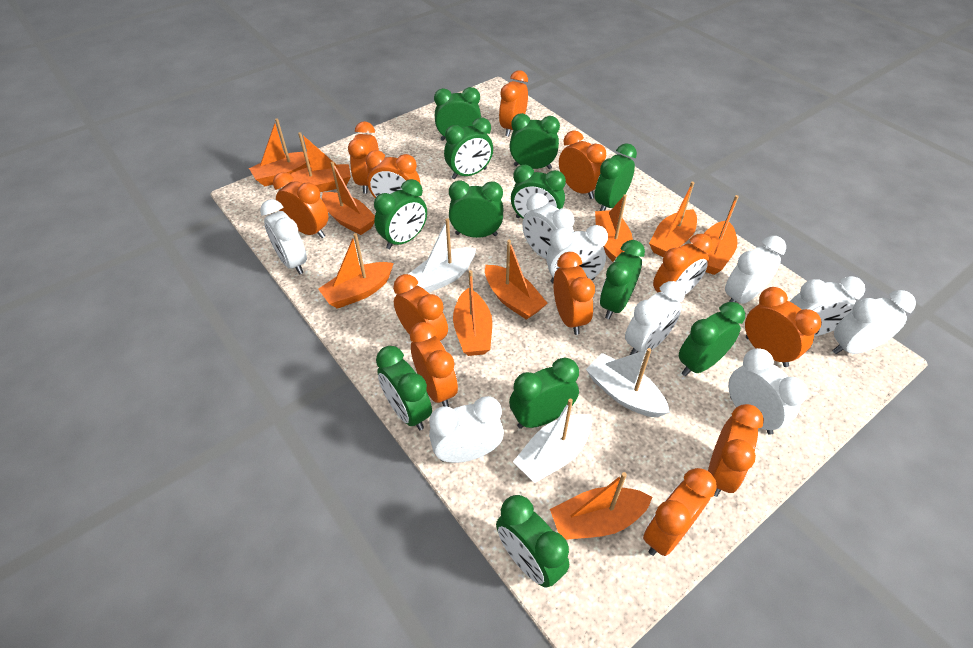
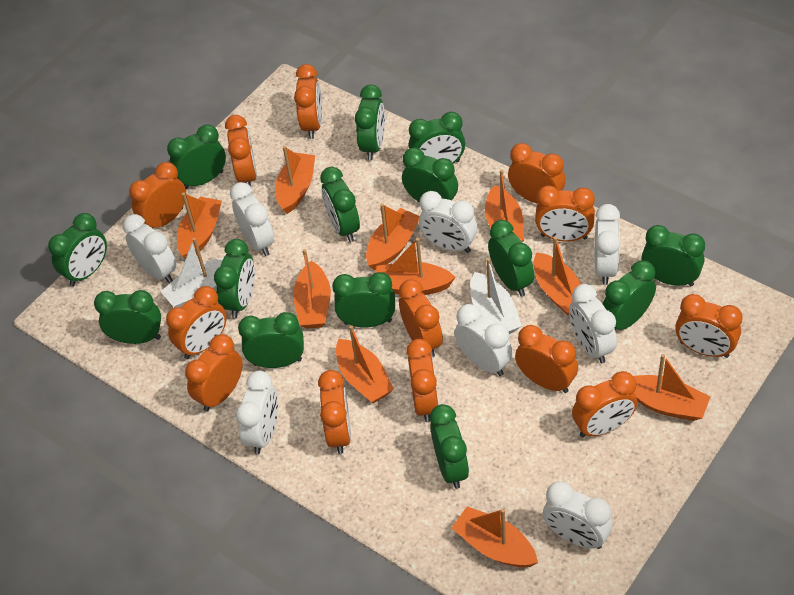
green clock: [374,179,427,249] [376,346,432,430] [434,87,481,141] [444,117,493,179] [449,180,503,238] [496,495,569,588] [509,113,560,169] [509,358,579,429] [511,165,566,219] [595,143,637,211] [600,240,645,319] [679,302,745,376] = 12 -> [48,213,107,286] [94,290,161,344] [167,124,226,189] [214,239,255,318] [238,312,304,368] [320,167,360,242] [332,272,395,327] [355,85,385,160] [402,148,458,203] [409,112,465,163] [430,404,469,489] [488,220,534,297] [603,260,656,330] [641,225,705,286] = 14
orange clock: [273,172,329,238] [348,121,379,194] [366,150,420,198] [393,274,448,341] [410,322,458,407] [499,70,528,137] [553,252,595,335] [559,130,606,199] [643,468,717,556] [653,234,713,295] [708,404,764,497] [745,287,822,367] = 12 -> [129,162,186,228] [166,286,227,359] [185,334,243,412] [225,115,257,187] [294,64,322,139] [318,370,351,454] [399,279,443,358] [406,339,439,422] [508,143,566,204] [515,325,578,393] [535,185,595,241] [572,371,638,437] [675,294,743,358] = 13
white boat: [409,218,476,293] [513,399,592,483] [586,348,670,417] = 3 -> [160,238,224,307] [470,258,522,334] = 2
white clock: [260,199,307,275] [429,396,504,463] [522,193,574,259] [546,225,608,283] [625,281,685,355] [725,236,786,304] [728,348,808,435] [790,276,865,336] [832,290,916,354] = 9 -> [123,214,176,283] [230,182,274,256] [236,371,278,454] [419,191,477,253] [454,304,513,376] [543,481,612,549] [569,284,617,363] [594,204,621,285] = 8

